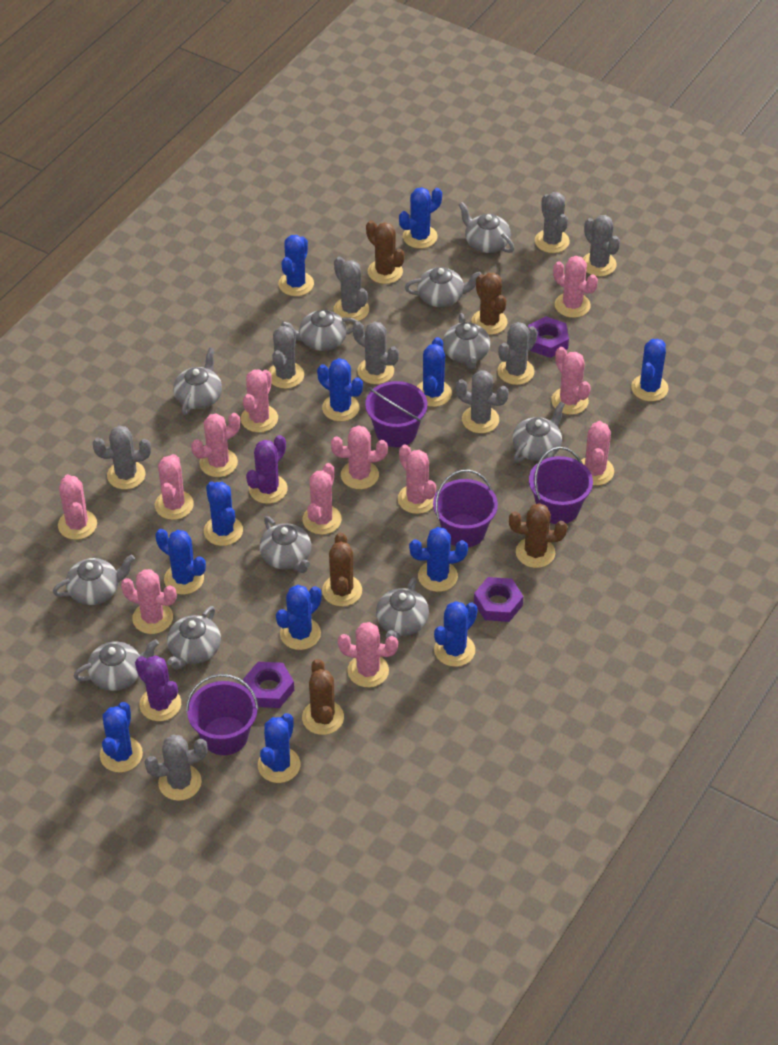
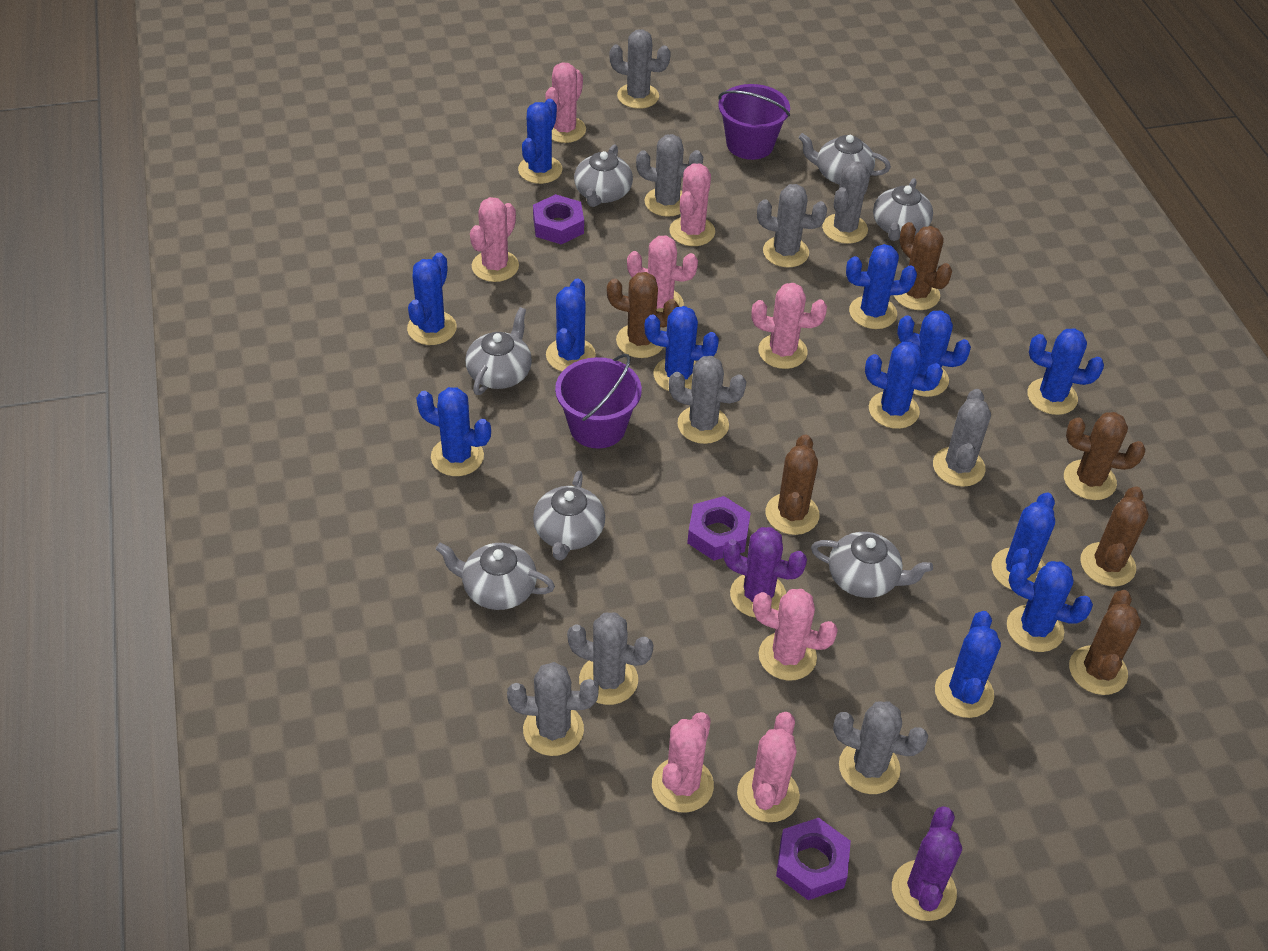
brown cactus: [302,659,344,735] [322,533,362,606] [366,220,405,284] [471,273,508,335] [509,503,567,568] = 5 -> [607,272,679,358] [765,434,819,535] [894,222,952,310] [1064,412,1145,500] [1069,590,1141,695] [1080,486,1149,586] = 6
grey teapot: [53,555,135,605] [74,639,159,691] [167,606,221,670] [173,347,222,415] [259,516,311,573] [281,310,357,351] [376,577,429,640] [405,267,481,307] [443,313,490,369] [459,202,514,253] [512,402,565,463] = 11 -> [436,543,555,610] [465,307,532,395] [533,471,605,560] [574,144,633,207] [798,133,891,185] [811,532,933,598] [873,178,933,241] = 7
pink cactus: [58,474,97,540] [121,569,177,634] [155,454,194,520] [191,413,240,477] [241,369,278,432] [302,463,342,535] [331,425,388,489] [338,622,398,687] [398,445,436,514] [551,347,591,415] [553,256,598,318] [581,421,614,485] = 12 -> [470,197,519,282] [545,62,586,143] [627,235,698,312] [652,712,714,813] [669,163,715,246] [737,712,800,822] [751,283,827,369] [753,589,838,681] = 8
purple bucket: [186,674,259,755] [365,381,427,447] [433,470,498,548] [529,447,593,524] = 4 -> [555,354,642,449] [719,84,790,160] = 2

